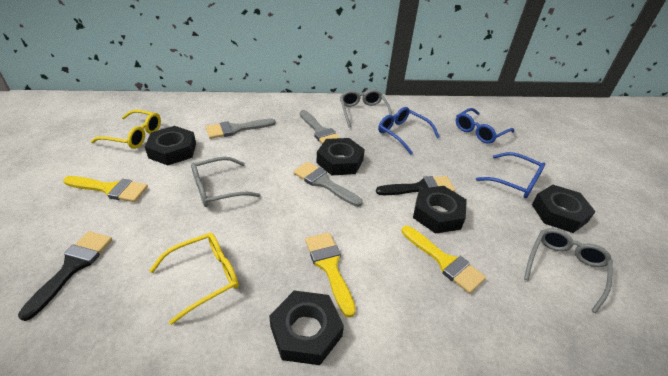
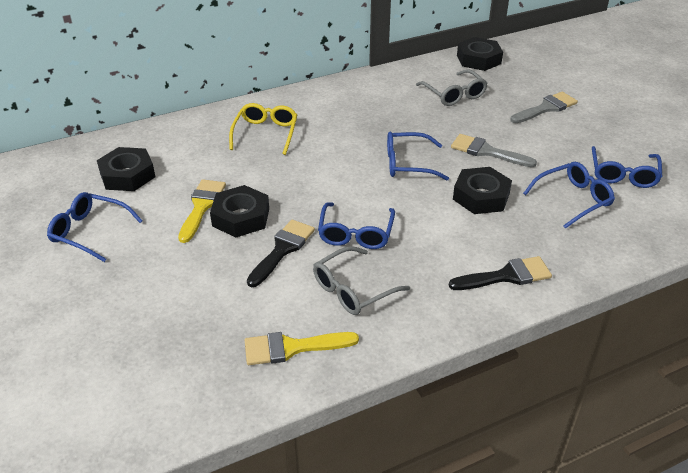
black nut: [145,126,196,165] [269,291,344,365] [316,138,365,176] [413,186,467,234] [532,185,596,233] = 5 -> [97,147,155,191] [210,185,269,237] [453,167,512,214] [457,37,503,71] = 4
blue glasses: [378,107,440,155] [456,108,514,144] [476,152,545,198] = 3 -> [47,192,143,262] [318,202,395,249] [387,132,449,180] [523,162,615,229] [592,146,662,188] = 5
grey brush: [206,119,276,139] [293,162,363,207] [300,110,340,144] = 3 -> [451,134,537,167] [510,92,578,123] = 2
grey glasses: [191,157,261,207] [340,89,392,127] [524,228,613,313] = 3 -> [313,246,410,315] [416,69,488,106] = 2
yellow brush: [63,176,148,202] [305,232,356,318] [402,226,486,294] = 3 -> [178,179,226,243] [245,332,359,365] = 2
yellow glasses: [91,110,161,149] [149,233,239,325] = 2 -> [229,103,297,155] = 1

